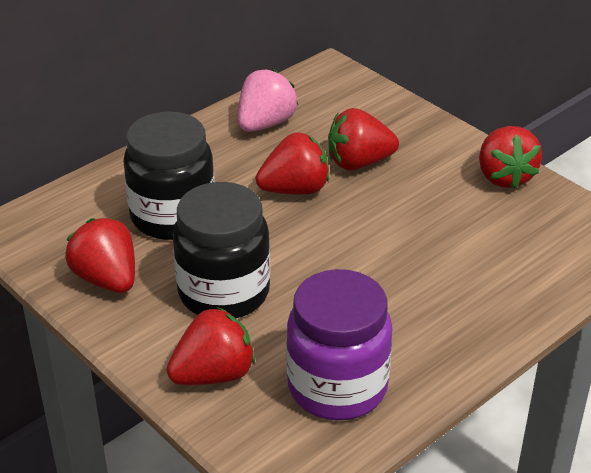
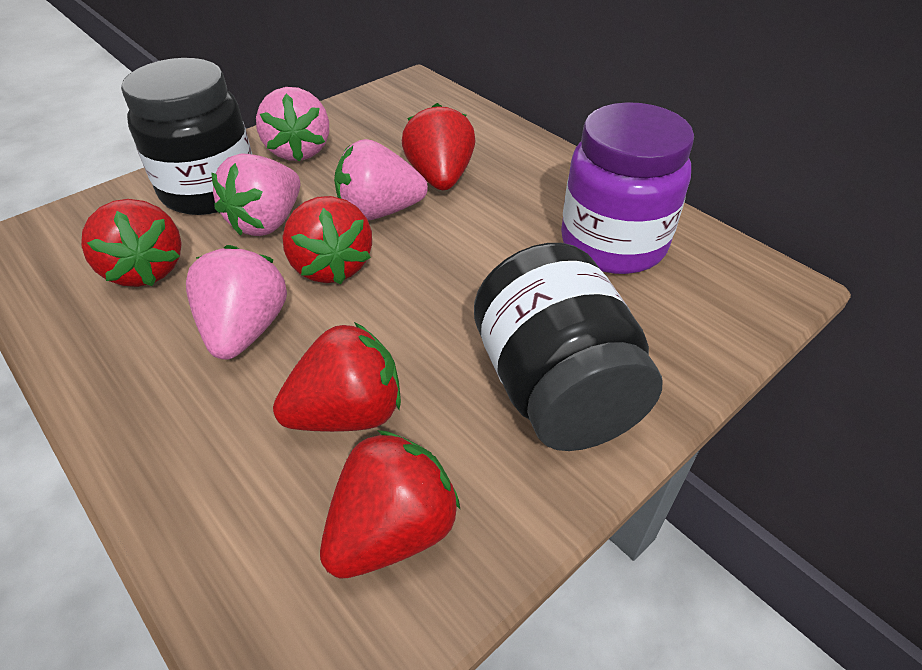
pink strawberry: [238,69,298,132] = 1 -> [186,245,287,360] [211,153,301,236] [256,87,329,162] [334,139,428,221] = 4

